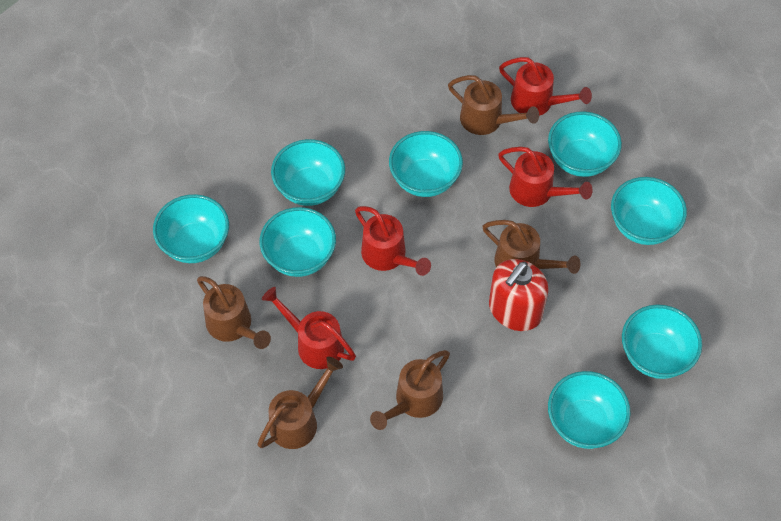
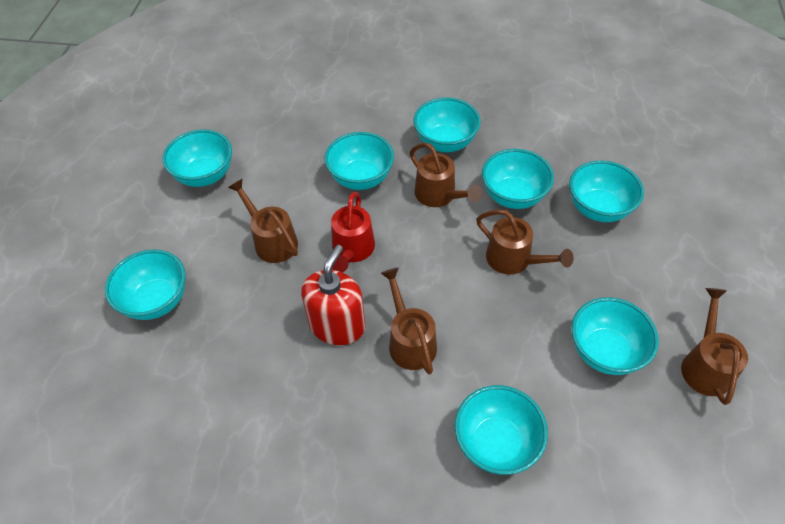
red watering can: [262,287,356,369] [355,206,431,276] [498,147,593,207] [499,57,592,116] = 4 -> [331,192,375,272] = 1

